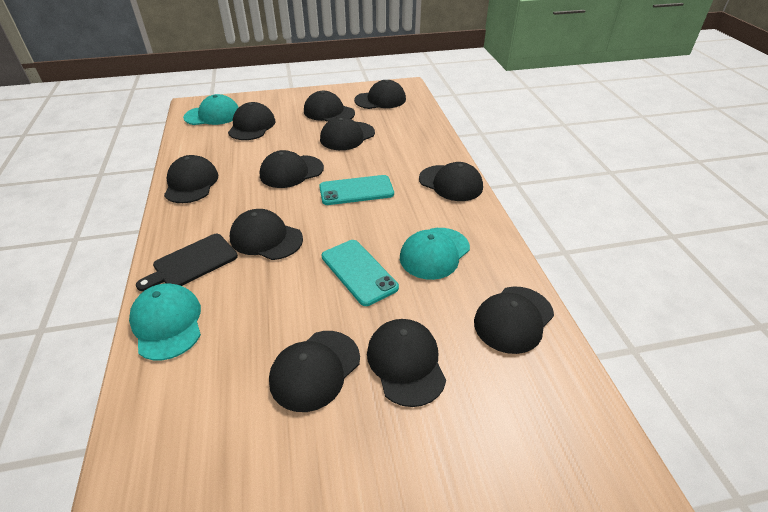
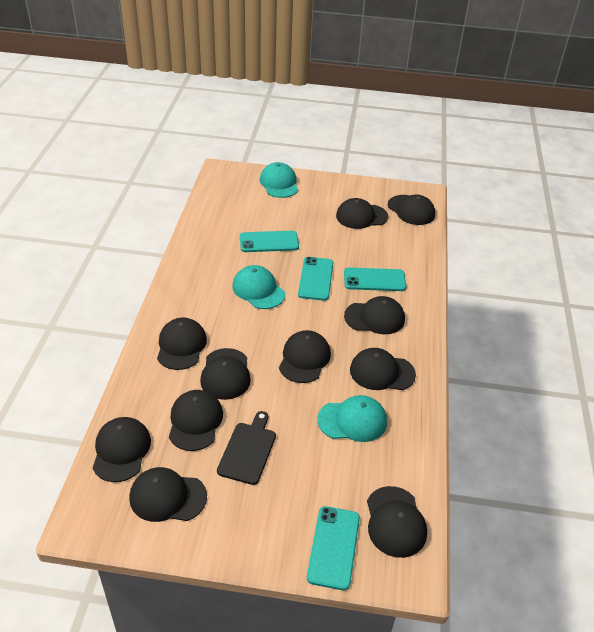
turquoise phone: [319,175,394,205] [322,240,399,306] = 2 -> [240,231,299,252] [298,257,333,301] [307,506,360,590] [344,267,406,291] = 4

